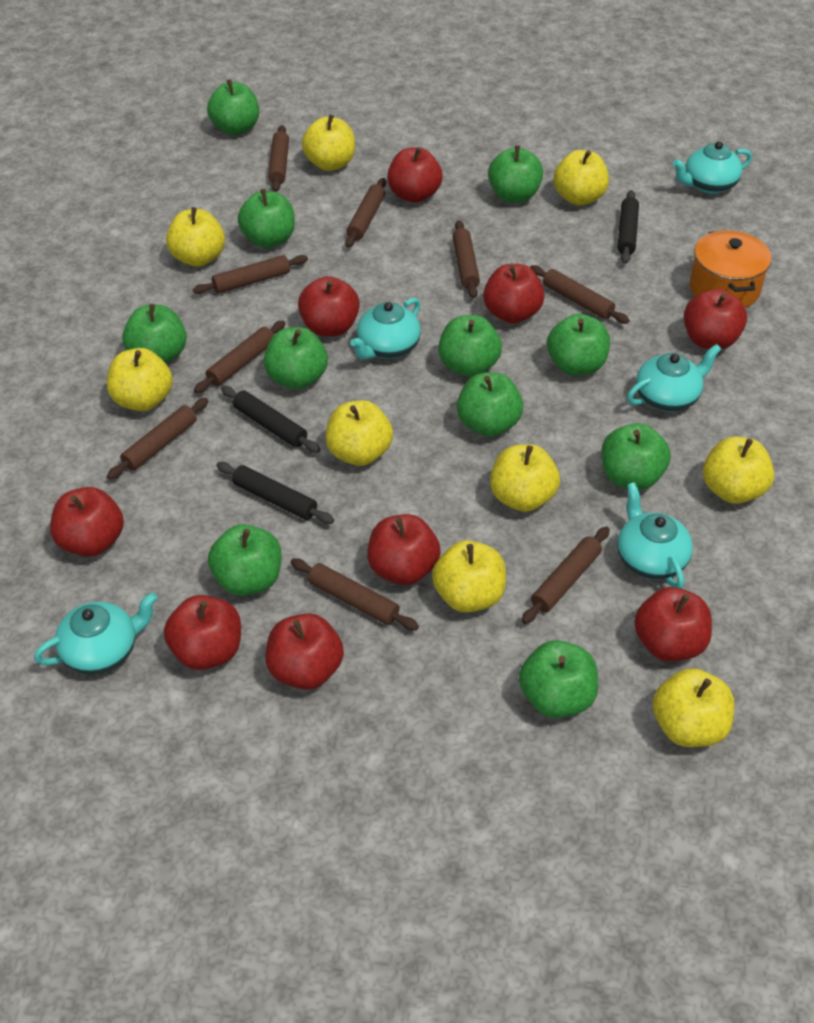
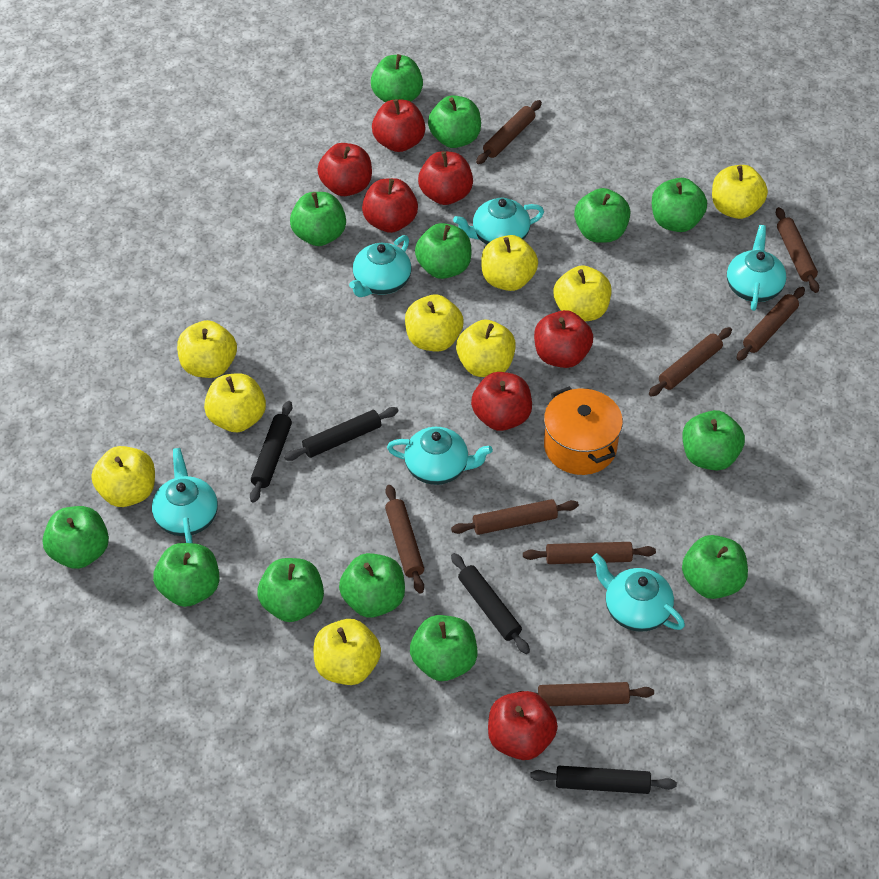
black rolling pin: [216,462,334,524] [221,386,320,453] [618,190,639,264] = 3 -> [250,401,292,503] [284,407,398,461] [451,553,530,654] [530,766,677,794] = 4
brown rolling pin: [107,398,208,480] [193,255,308,294] [194,321,285,394] [268,125,289,192] [291,558,419,630] [345,178,386,248] [453,220,480,299] [522,527,610,624] [530,265,630,324] = 9 -> [385,485,424,594] [451,499,579,535] [476,100,542,164] [519,682,654,706] [523,542,656,564] [649,327,732,396] [737,287,805,361] [776,207,819,293] = 8
green apple: [122,304,187,363] [207,79,259,135] [208,524,282,596] [238,189,295,248] [264,327,328,389] [438,315,502,377] [457,373,523,437] [488,145,543,203] [519,640,598,718] [547,314,610,375] [601,423,671,490] = 11 -> [42,506,109,569] [153,543,220,607] [257,558,324,622] [290,192,346,246] [339,553,405,618] [371,54,423,103] [410,615,477,681] [415,223,471,279] [428,95,481,148] [574,188,631,243] [652,178,707,232] [682,410,745,470] [682,535,748,599] = 13
red apple: [50,487,124,557] [164,595,241,670] [266,613,344,690] [298,276,360,337] [367,514,440,585] [387,147,442,203] [483,264,545,324] [634,587,712,661] [684,289,747,349] = 9 -> [317,143,372,196] [362,178,418,233] [372,99,425,152] [418,151,473,205] [471,372,532,431] [488,691,558,760] [534,310,593,368] = 7
turquoise teapot: [34,592,158,674] [350,298,421,359] [617,482,693,589] [627,344,721,412] [673,141,752,194] = 5 -> [152,448,218,543] [349,235,411,297] [387,427,493,485] [453,198,544,245] [592,553,685,632] [727,225,786,311] = 6

